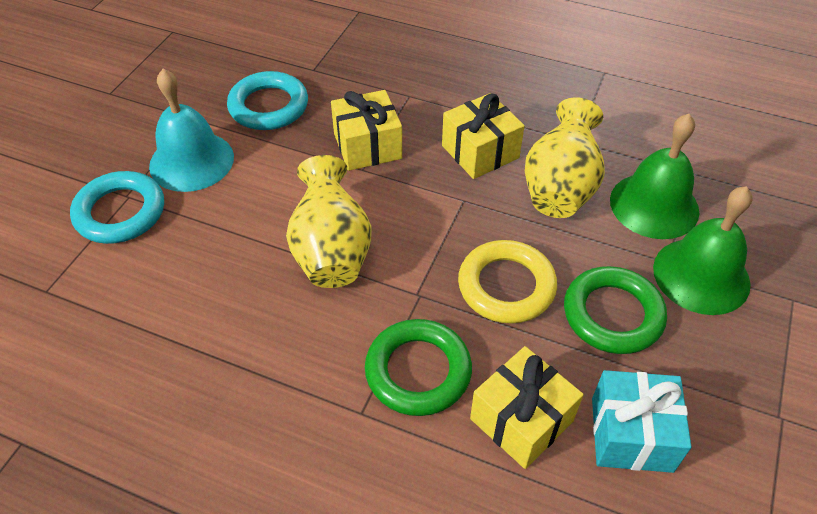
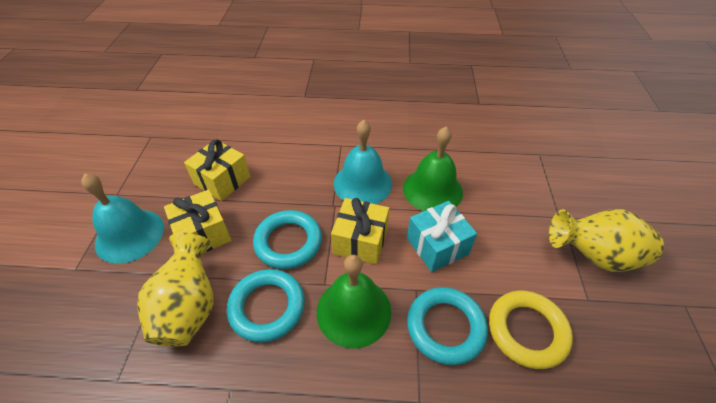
green ring: [365,319,472,416] [564,266,667,354] = 2 -> none = 0
turquoise bell: [149,69,234,192] = 1 -> [81,173,164,264] [334,120,392,204] = 2
turquoise ring: [70,171,164,244] [227,71,308,130] = 2 -> [227,269,305,342] [253,210,322,269] [407,287,488,365] = 3

